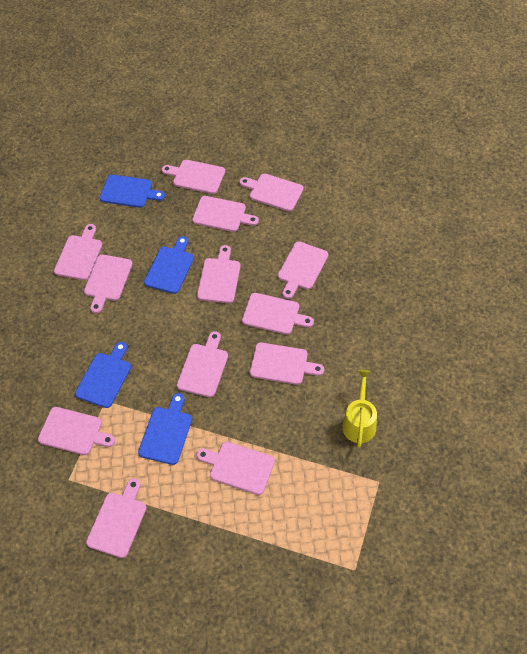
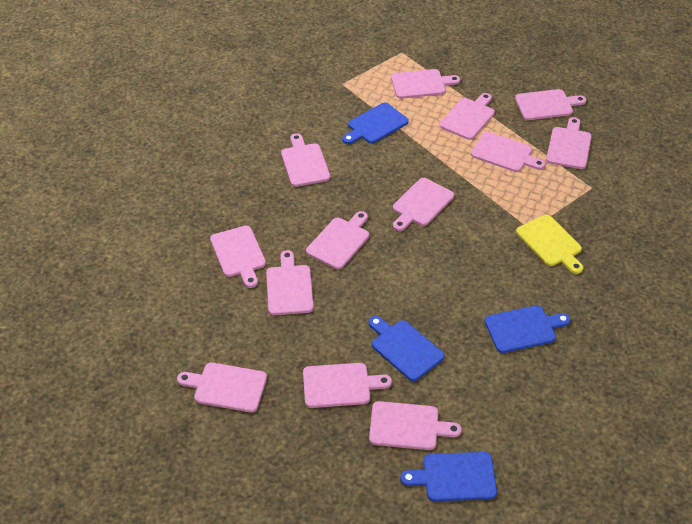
yellow cutting board: none = 0 -> [516,215,583,274] = 1
yellow watering can: [342,370,377,448] = 1 -> none = 0

